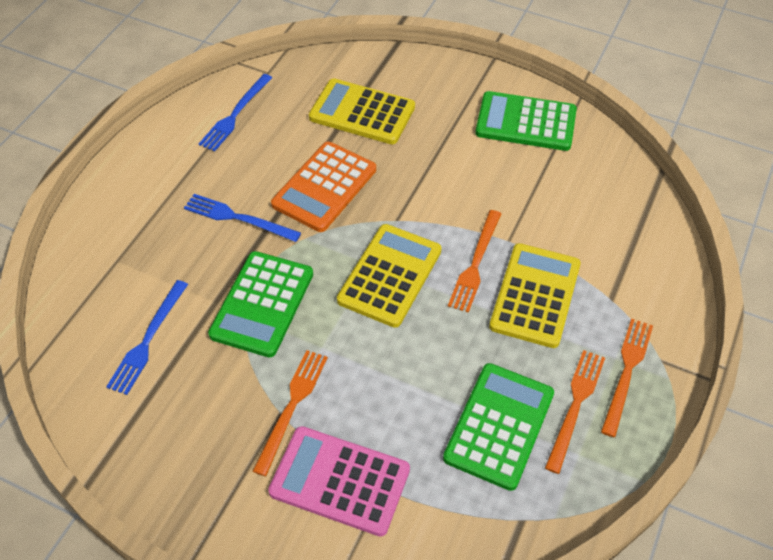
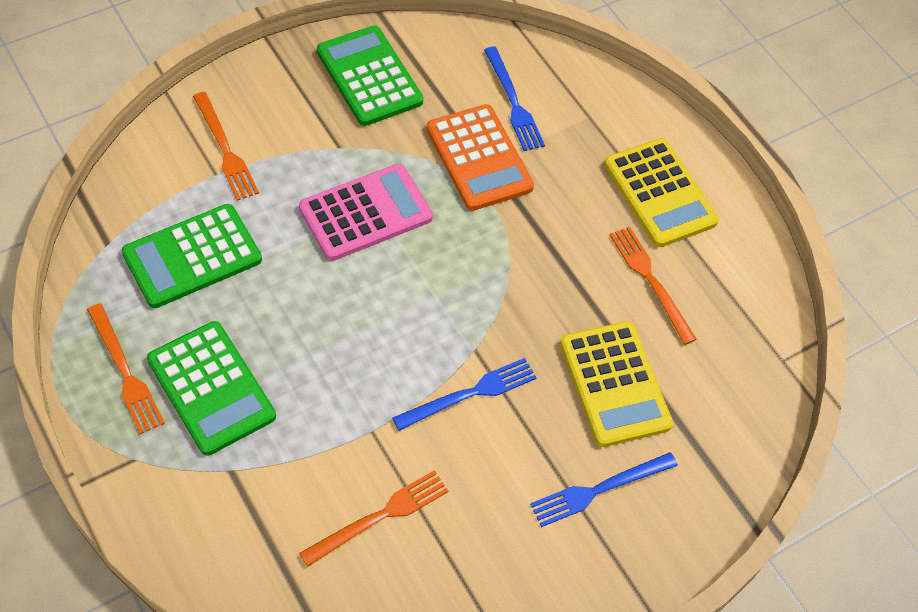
yellow calculator: [309,78,415,144] [337,224,441,328] [489,243,581,348] = 3 -> [560,321,673,447] [604,138,719,247] = 2

